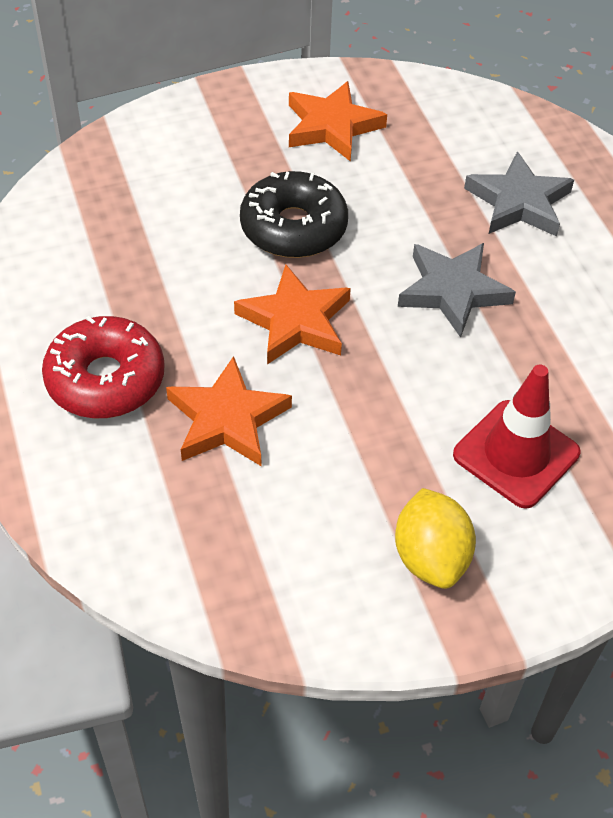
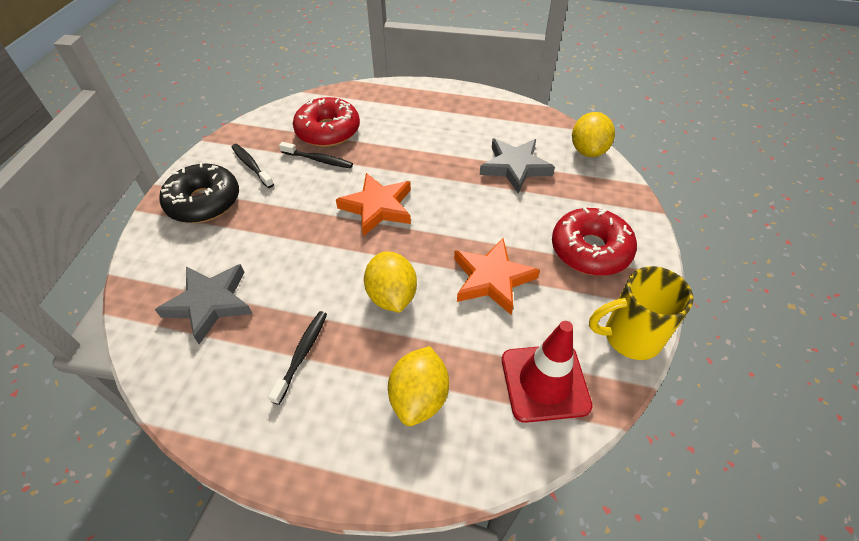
black toothbrush: none = 0 -> [232,144,274,188] [268,311,327,405] [279,142,353,168] = 3
orange star: [166,356,292,466] [234,265,351,364] [289,81,387,162] = 3 -> [336,173,411,236] [454,238,540,315] = 2
red donut: [42,316,165,418] = 1 -> [293,97,360,147] [552,208,637,276] = 2
yellow lemon: [395,488,476,589] = 1 -> [364,251,417,313] [388,346,449,426] [572,112,615,157] = 3
yellow mug: none = 0 -> [589,266,694,360] = 1

